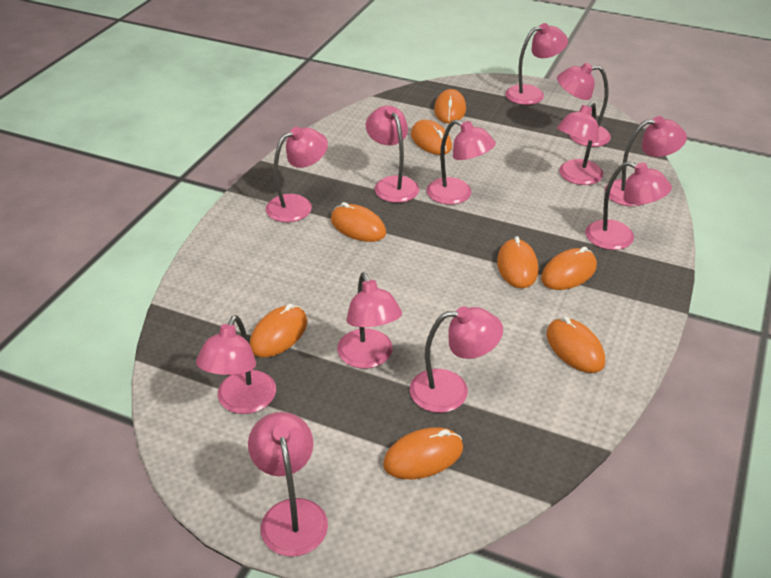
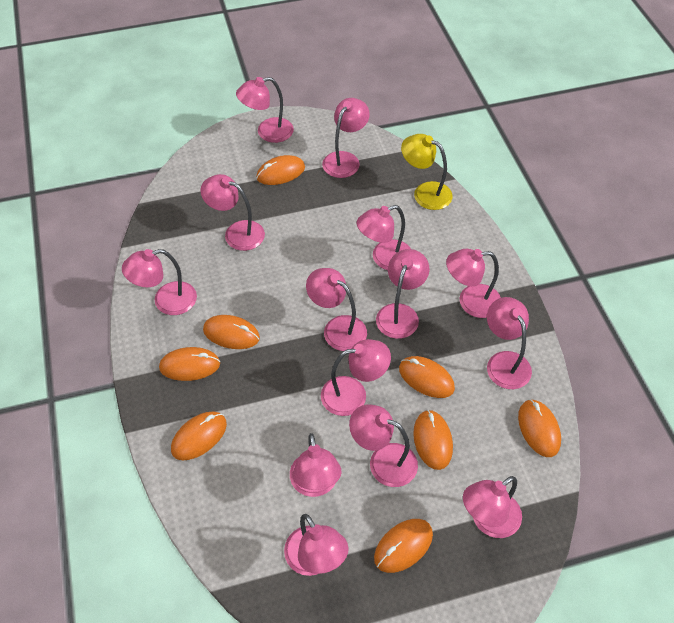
pink lamp: [196,315,276,414] [248,412,328,557] [266,127,328,222] [337,272,402,369] [366,106,419,203] [410,306,503,413] [427,119,496,205] [505,23,568,105] [557,63,611,147] [557,102,604,185] [586,161,672,250] [605,116,687,206] = 12 -> [122,249,197,315] [200,174,265,251] [236,77,294,143] [284,514,349,576] [290,433,342,497] [306,268,367,351] [321,339,391,416] [322,98,370,178] [349,404,418,487] [357,205,411,270] [376,249,429,339] [446,249,501,318] [463,476,522,538] [487,297,532,389] = 14
yellow lamp: none = 0 -> [401,134,453,210] = 1

